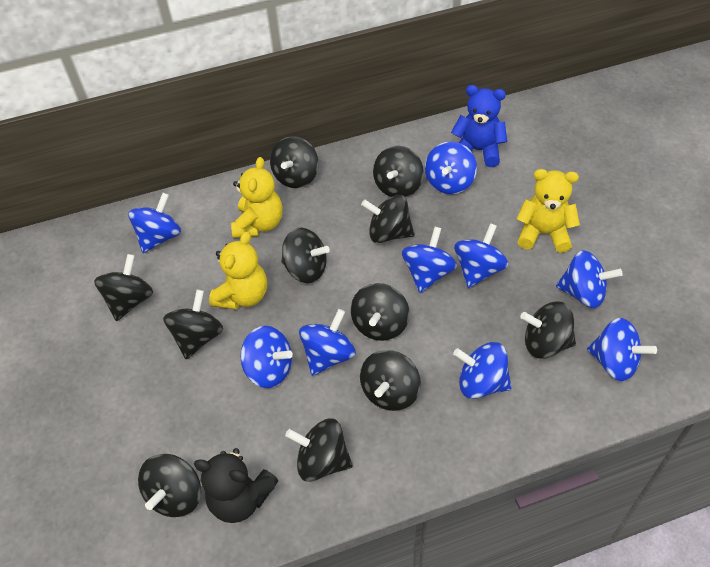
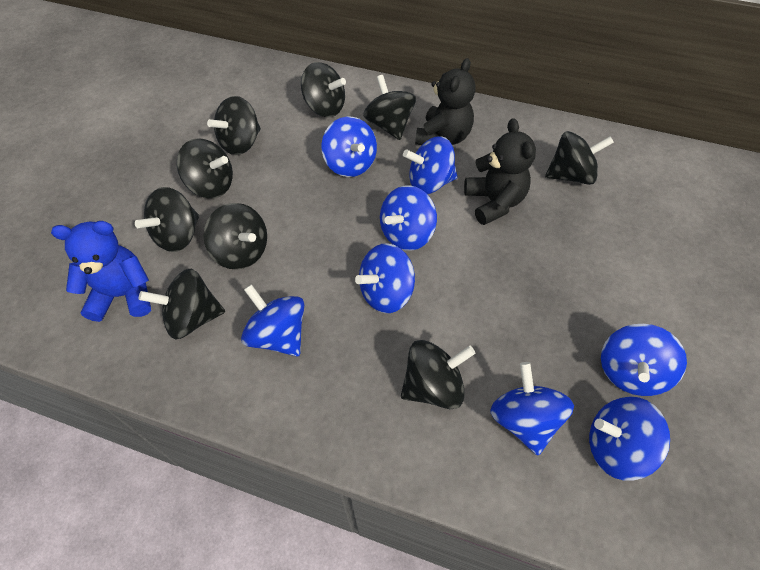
black spinning top: [94,254,153,321] [138,454,201,517] [163,290,223,359] [270,136,319,188] [281,228,330,283] [285,418,353,482] [351,283,410,341] [360,350,421,411] [361,195,414,243] [373,146,424,197] [520,301,576,359] = 11 -> [135,187,199,252] [139,269,225,339] [177,138,233,198] [204,203,267,270] [207,96,261,155] [301,62,346,117] [363,75,416,140] [401,340,475,409] [545,131,614,185] = 9
black teddy bear: [194,448,278,523] = 1 -> [415,58,476,145] [464,118,536,225] = 2
blue spinning top: [128,193,181,253] [241,326,293,388] [299,309,356,376] [402,227,457,293] [425,141,477,194] [453,342,512,399] [454,223,509,288] [556,250,623,308] [587,318,657,381] = 9 -> [241,284,304,357] [322,117,377,177] [355,243,415,313] [380,185,437,251] [403,136,457,194] [490,362,574,455] [589,396,670,481] [601,324,687,396] = 8
yellow teddy bear: [209,232,267,310] [231,157,283,238] [517,169,580,253] = 3 -> none = 0

